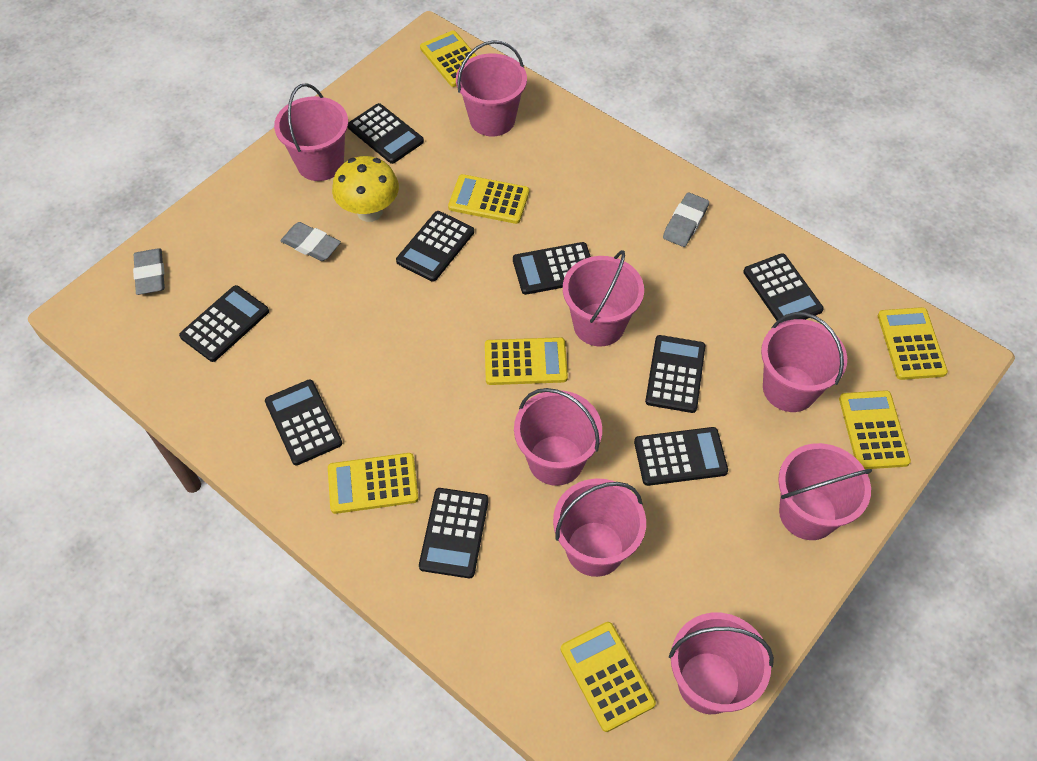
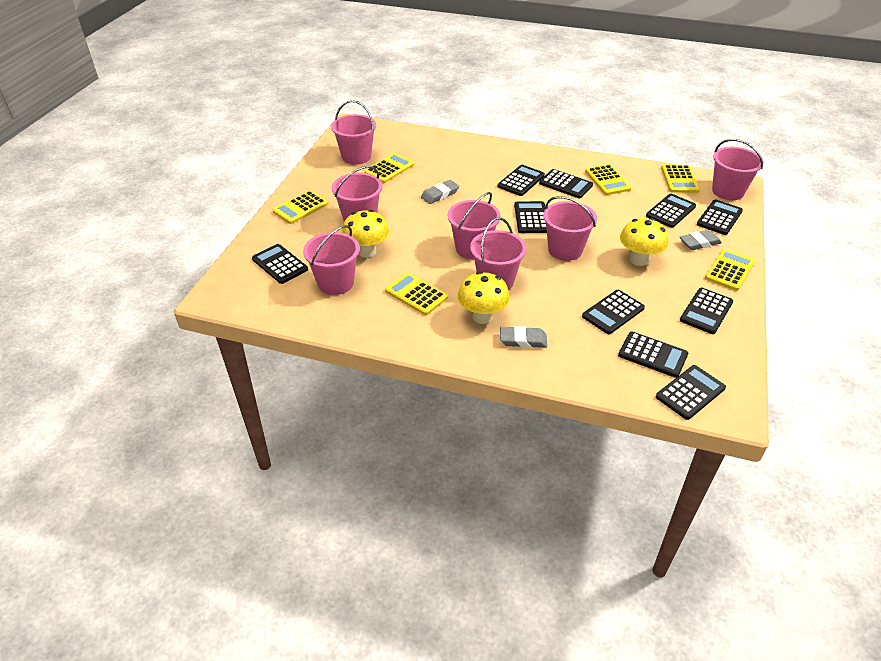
black calculator: [179,285,269,362] [265,380,342,465] [348,103,424,164] [396,211,474,282] [419,488,489,578] [513,242,591,295] [634,427,728,486] [645,335,705,413] [743,253,824,323] = 9 -> [252,244,308,284] [498,165,545,196] [514,201,547,233] [539,169,593,198] [582,290,645,334] [618,332,688,378] [646,194,696,228] [656,365,726,420] [680,288,733,334] [697,199,743,235] = 10
pink bucket: [274,83,348,181] [456,40,527,136] [514,388,602,486] [553,478,646,577] [563,250,644,347] [669,613,774,714] [761,312,847,412] [778,443,872,540] = 8 -> [303,225,360,295] [331,100,376,165] [332,166,382,221] [447,192,501,259] [470,217,526,290] [544,196,597,261] [712,139,764,200] = 7
yellow calculator: [328,453,419,514] [420,30,477,87] [448,174,529,224] [485,337,568,385] [561,622,656,732] [839,390,911,469] [878,307,948,380] = 7 -> [273,190,328,224] [364,153,414,183] [385,273,448,315] [585,164,631,195] [661,165,700,193] [705,249,755,291] = 6
yellow mushroom: [332,156,399,222] = 1 -> [342,210,389,258] [458,272,510,324] [620,218,668,266] = 3

